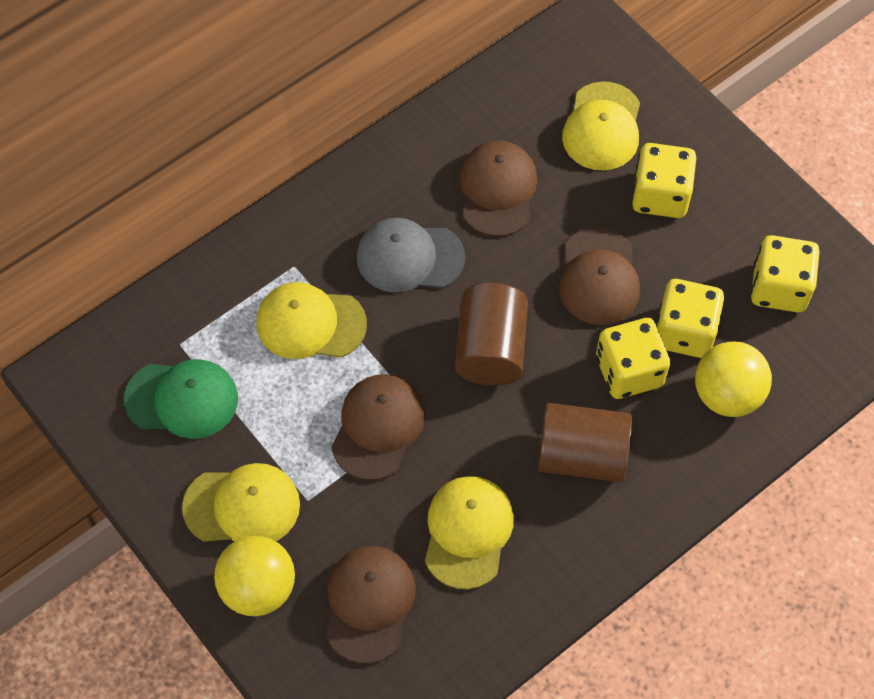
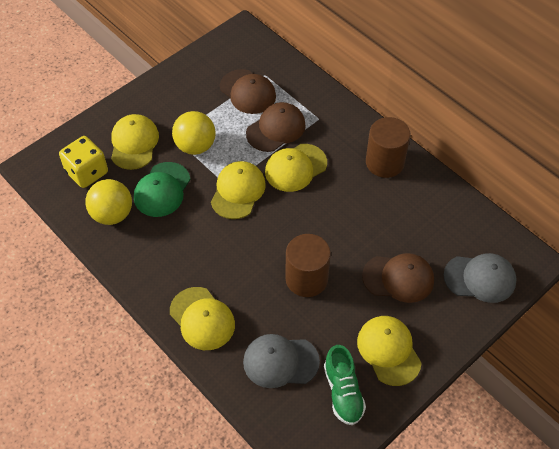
brown cap: [326,546,416,664] [331,374,425,481] [459,141,537,237] [559,227,640,325] = 4 -> [220,69,276,114] [246,102,306,152] [362,253,434,303] = 3
green shoe: none = 0 -> [324,345,366,425] = 1
grey cap: [357,218,465,292] = 1 -> [243,334,320,388] [444,253,517,303] = 2
yellow cap: [182,463,300,542] [256,282,367,359] [425,476,514,589] [562,81,640,171] = 4 -> [111,114,159,170] [170,287,235,350] [211,161,266,219] [265,144,327,192] [357,316,421,386] = 5
yellow dice: [596,318,670,399] [632,143,696,218] [657,279,724,358] [751,235,820,313] = 4 -> [59,136,108,188] = 1

